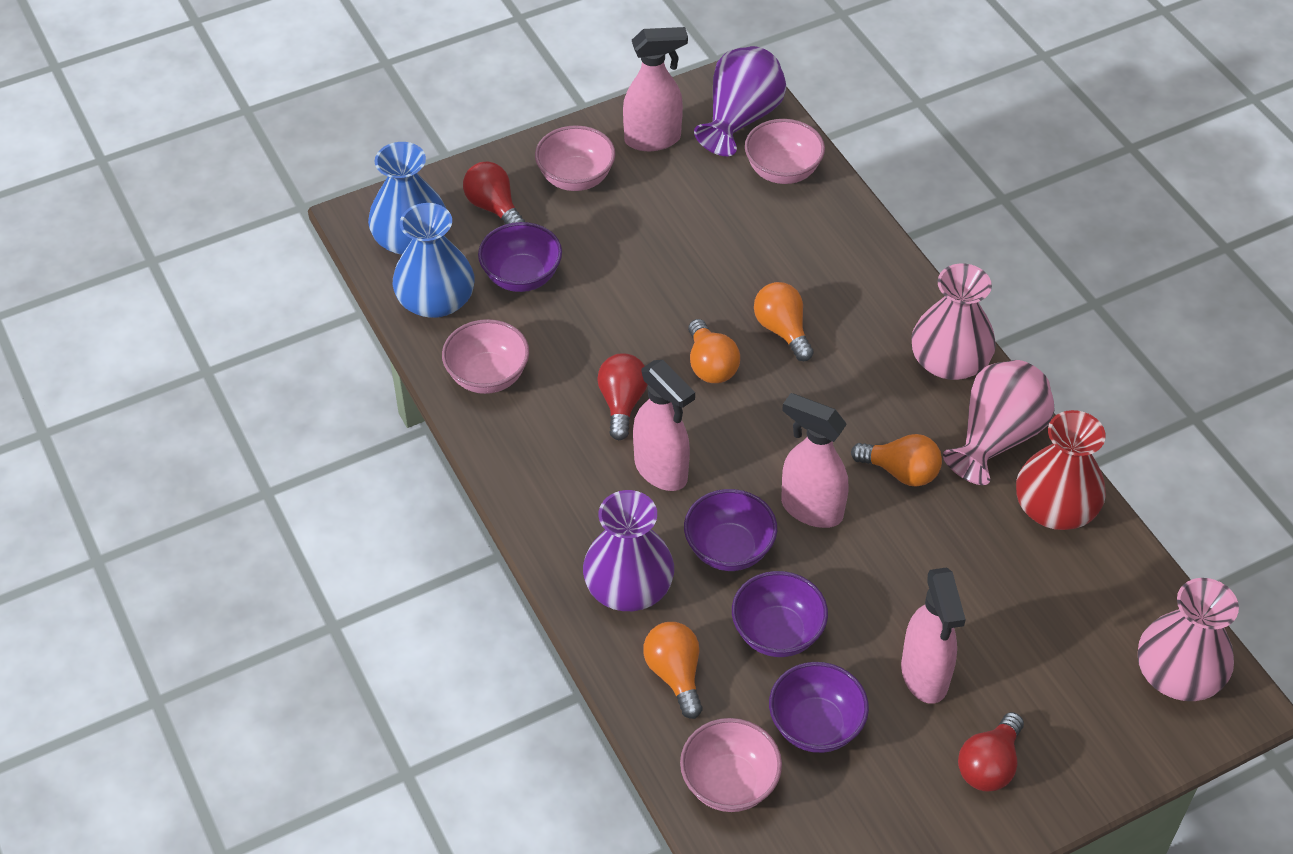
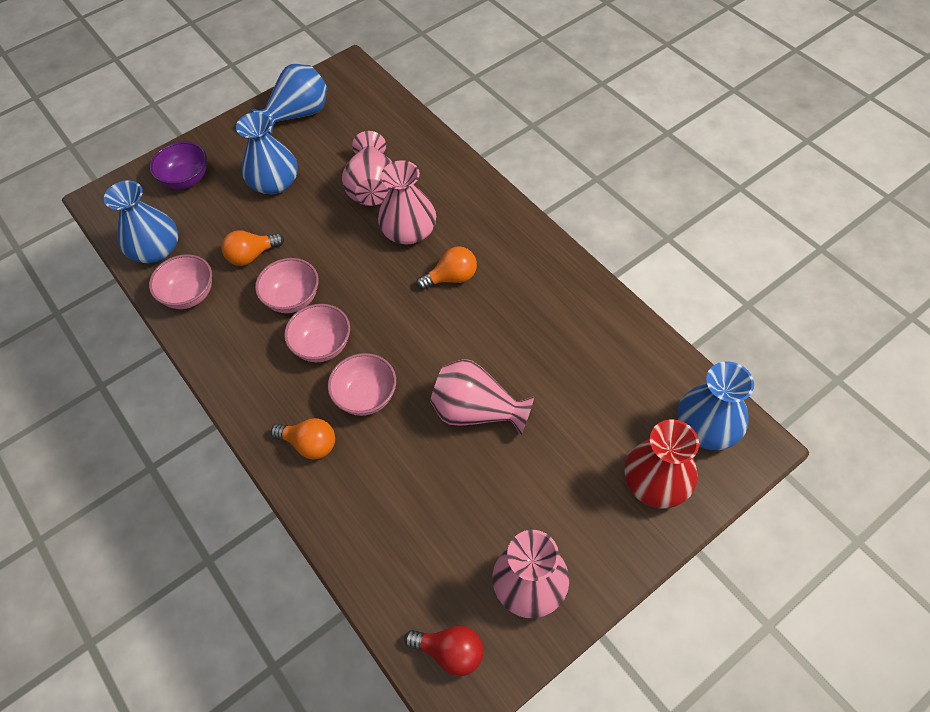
blue vase: [368,142,447,255] [393,203,474,318] = 2 -> [104,180,178,263] [236,112,298,194] [249,64,327,136] [677,362,754,450] = 4
orange light bulb: [643,622,702,719] [688,319,740,383] [754,282,813,361] [851,434,942,487] = 4 -> [221,230,284,266] [271,418,335,460] [416,246,477,290] = 3
pink spray bottle: [623,27,688,151] [633,360,695,491] [781,393,848,528] [901,567,966,704] = 4 -> none = 0
pink vase: [911,263,996,380] [943,360,1055,485] [1138,578,1239,701] = 3 -> [342,131,392,206] [378,160,436,244] [430,359,534,436] [492,530,569,618] = 4
purple bowl: [478,222,562,292] [684,489,777,571] [732,571,828,657] [769,662,869,753] = 4 -> [150,141,207,189] = 1
purple vase: [583,490,674,611] [694,46,786,156] = 2 -> none = 0
red light bulb: [463,161,525,224] [597,353,648,440] [958,712,1024,792] = 3 -> [404,626,483,676] = 1

